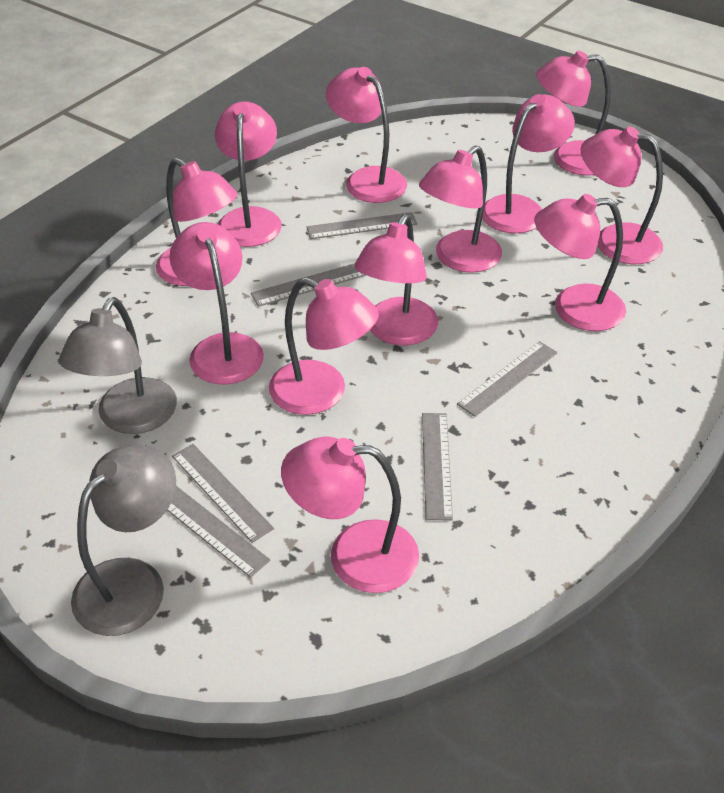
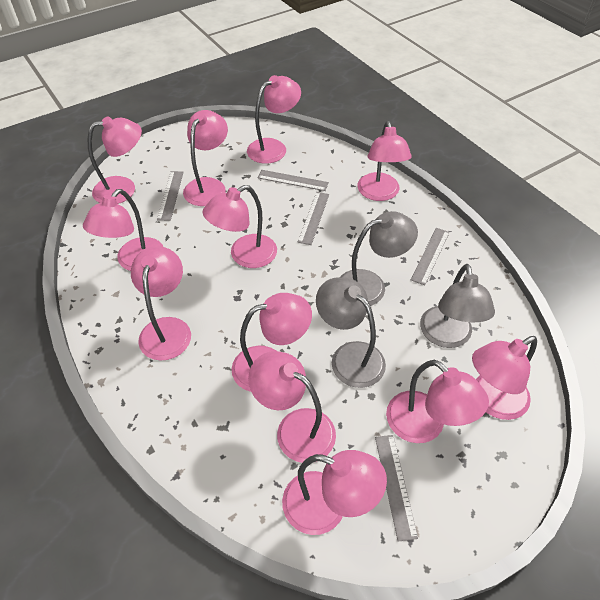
grey lamp: [59,297,177,434] [71,445,176,636] = 2 -> [316,277,386,388] [340,211,418,306] [420,264,495,348] = 3
grey ruler: [167,486,270,578] [172,444,274,543] [251,263,366,307] [307,212,417,239] [422,413,453,520] [457,341,558,417] = 6 -> [157,171,184,221] [258,170,329,191] [298,192,329,245] [375,435,418,542] [411,228,450,285] = 5

